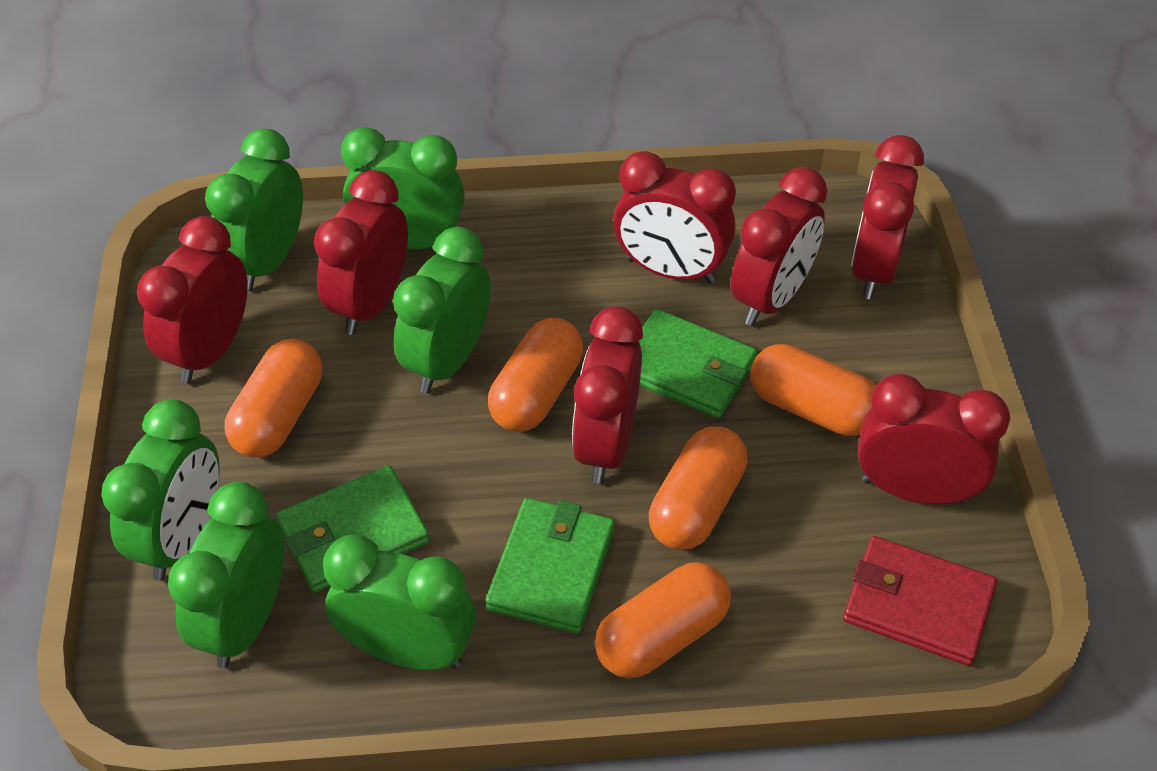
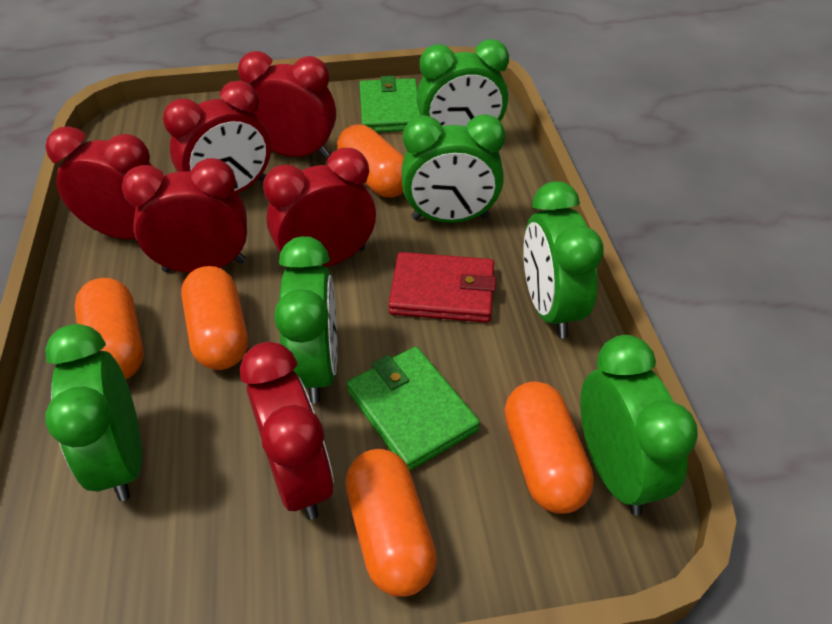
green wallet: [276,466,430,593] [485,498,615,634] [638,309,757,418] = 3 -> [347,347,480,471] [359,76,421,133] = 2
red clock: [137,216,248,384] [314,170,408,335] [572,306,643,484] [613,151,736,283] [731,167,827,326] [851,135,924,299] [858,374,1010,504] = 7 -> [45,126,152,240] [122,158,247,273] [163,81,271,193] [238,51,336,158] [240,342,334,520] [263,148,376,267] = 6

